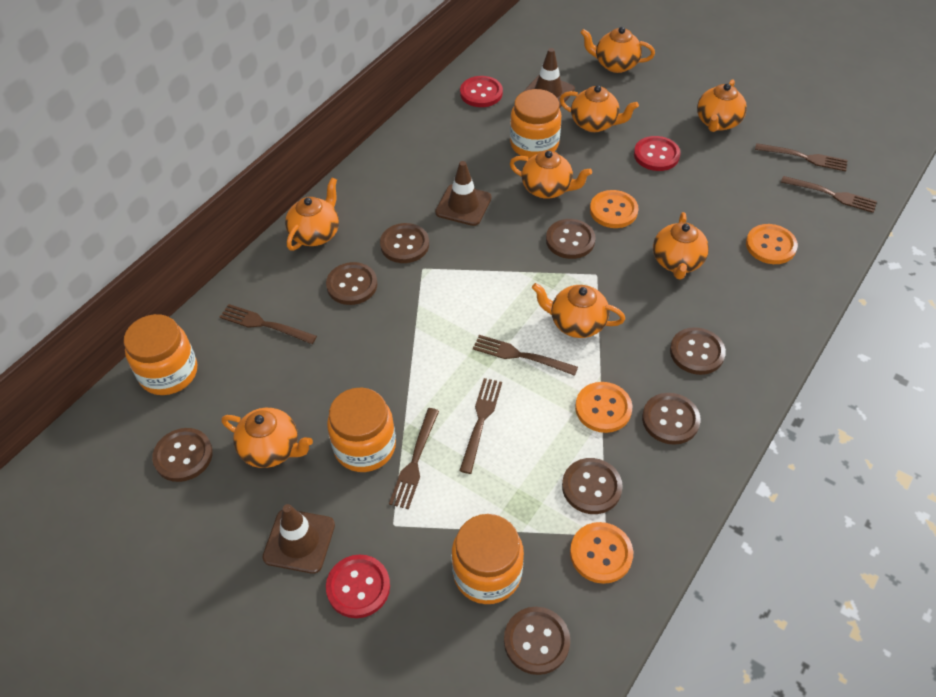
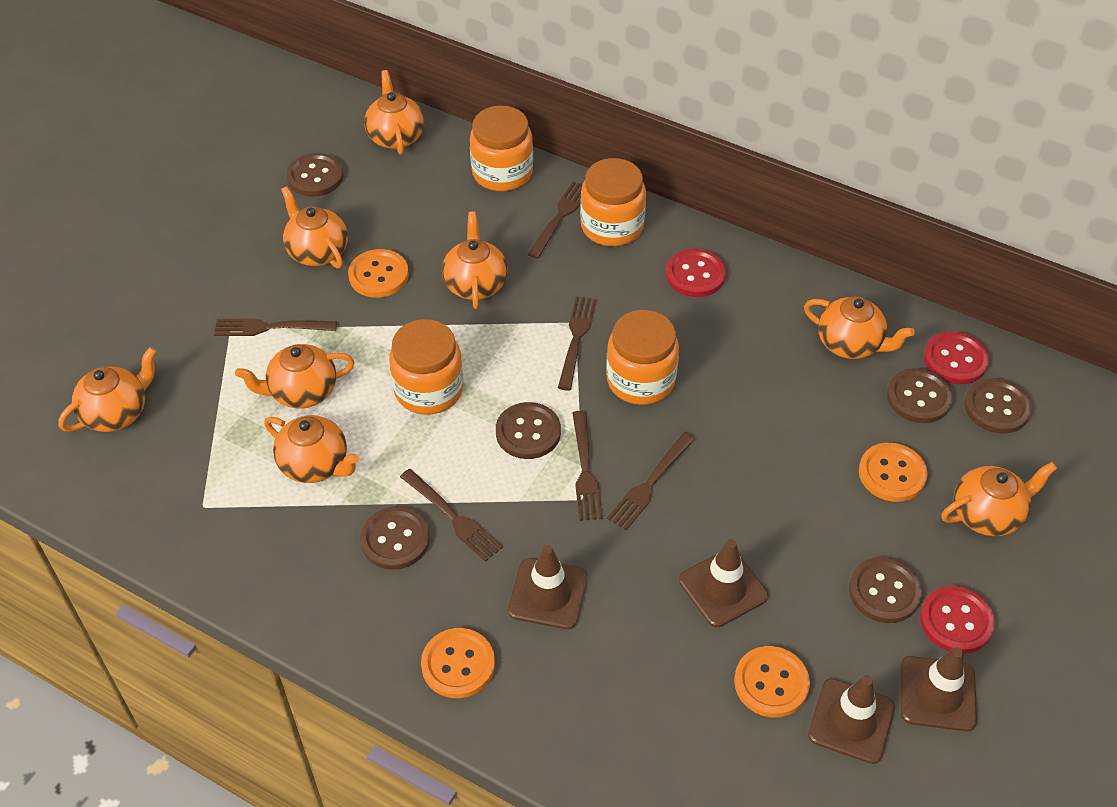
brown button: [152,428,213,482] [326,262,377,305] [380,223,429,263] [504,607,570,675] [546,219,596,259] [562,458,623,514] [642,393,701,445] [670,327,726,375] = 8 -> [286,153,344,197] [360,507,430,570] [496,402,561,459] [849,557,922,623] [887,368,953,423] [964,378,1032,434] = 6
brown traffic cone: [262,504,335,574] [435,161,492,226] [523,48,575,108] = 3 -> [508,545,588,629] [679,539,768,627] [808,675,895,764] [901,647,977,731] = 4

